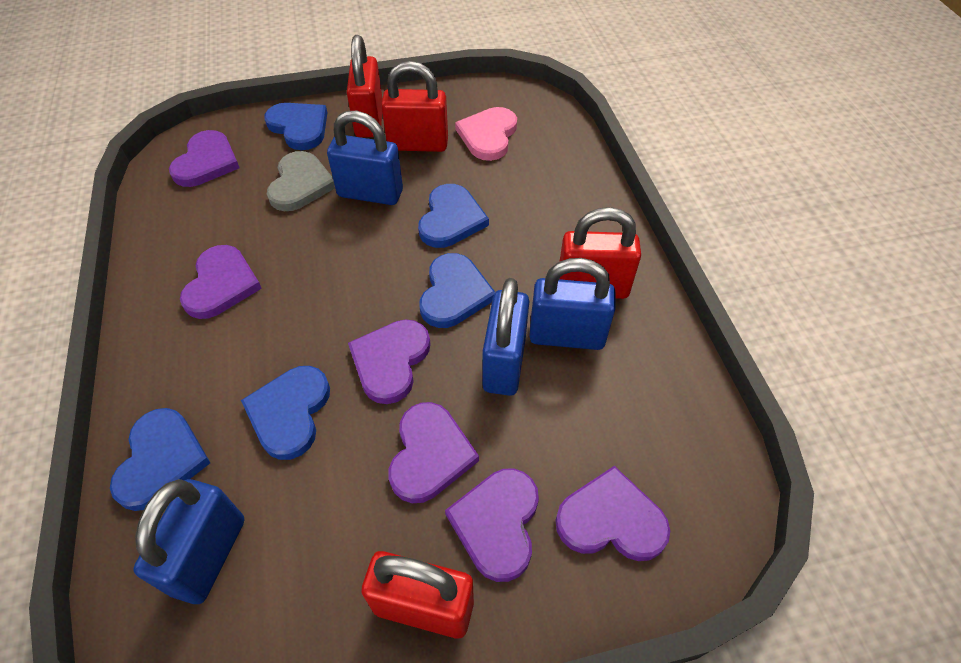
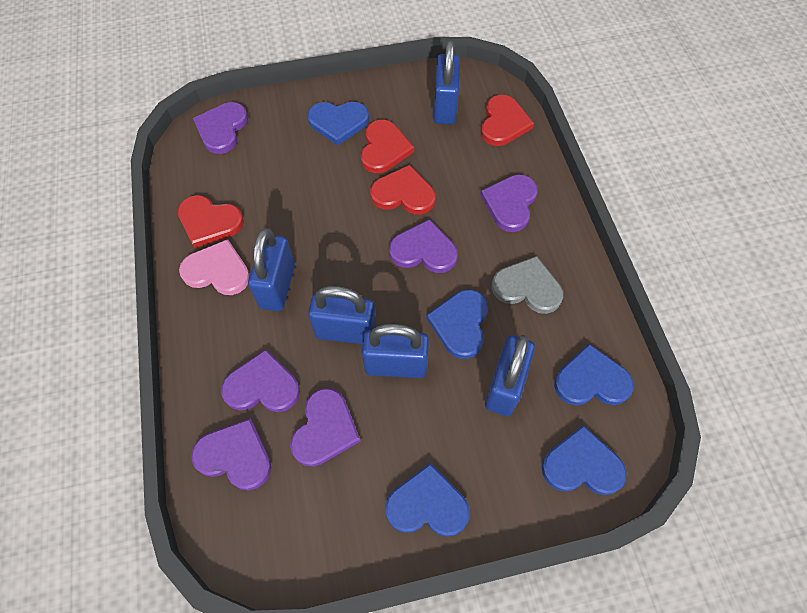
blue padlock: [133,479,244,604] [327,111,403,205] [482,278,529,396] [529,258,616,350] = 4 -> [248,228,295,311] [308,286,376,344] [362,324,429,378] [433,41,460,124] [485,335,535,416] = 5
red heart: none = 0 -> [178,195,244,248] [361,120,414,173] [370,165,435,215] [481,95,534,146] = 4
red padlock: [347,35,383,138] [361,551,474,639] [381,61,448,152] [559,207,641,299] = 4 -> none = 0

